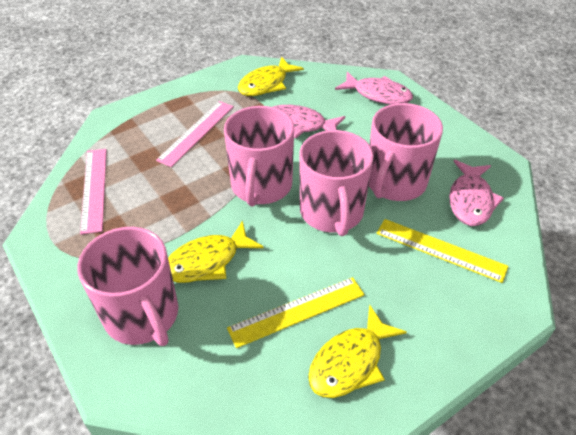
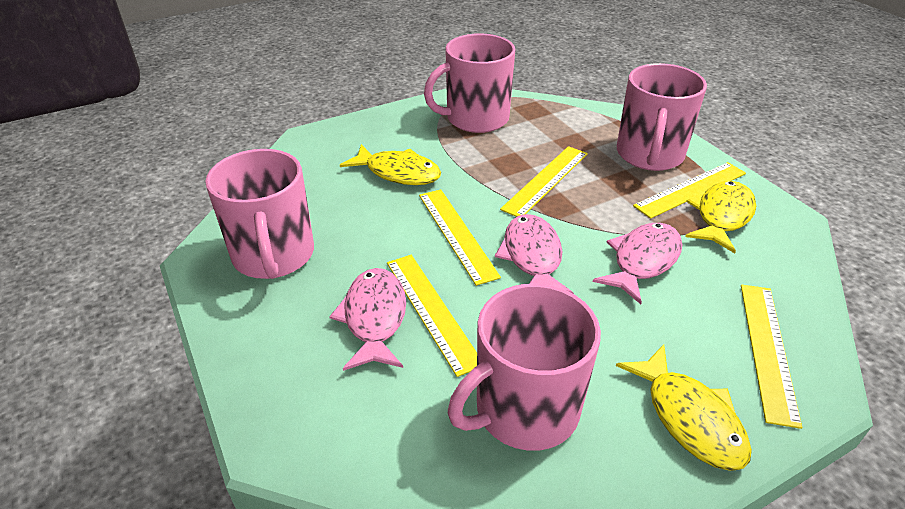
pink ruler: [80,149,107,235] [156,101,234,167] = 2 -> none = 0
yellow ruler: [227,277,365,348] [376,219,509,283] = 2 -> [387,255,477,377] [419,189,501,286] [500,146,588,217] [633,162,746,219] [741,285,802,429] = 5

